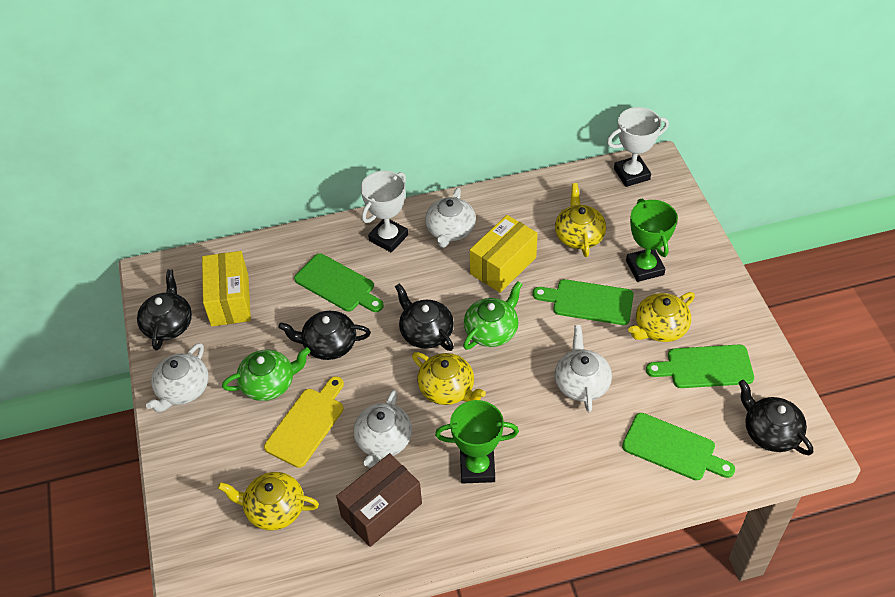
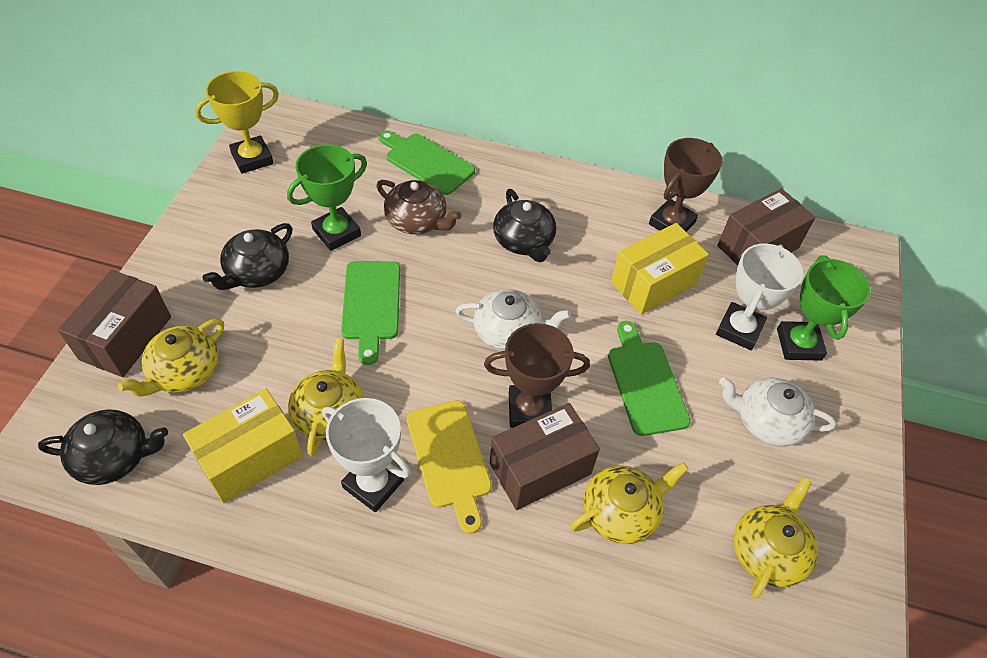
black teapot: [137,269,192,350] [278,311,371,360] [395,283,454,351] [739,380,813,455] = 4 -> [38,409,168,485] [203,223,292,290] [493,189,556,262] = 3
brown box: [336,453,422,547] = 1 -> [58,270,171,377] [490,403,600,510] [717,188,815,265] = 3
brown teapot: none = 0 -> [376,180,462,234] = 1
brown trophy: none = 0 -> [484,323,590,428] [649,138,722,232] = 2
green cutting board: [294,254,384,312] [533,279,634,325] [622,413,735,481] [646,344,754,388] = 4 -> [341,261,400,365] [378,130,475,195] [608,321,691,436] = 3
green teapot: [222,347,310,401] [463,281,522,350] = 2 -> none = 0
white teapot: [146,343,208,412] [354,390,412,468] [425,187,476,248] [555,325,612,412] = 4 -> [455,289,571,351] [719,377,836,446] = 2
yellow trophy: none = 0 -> [195,71,279,174] = 1

